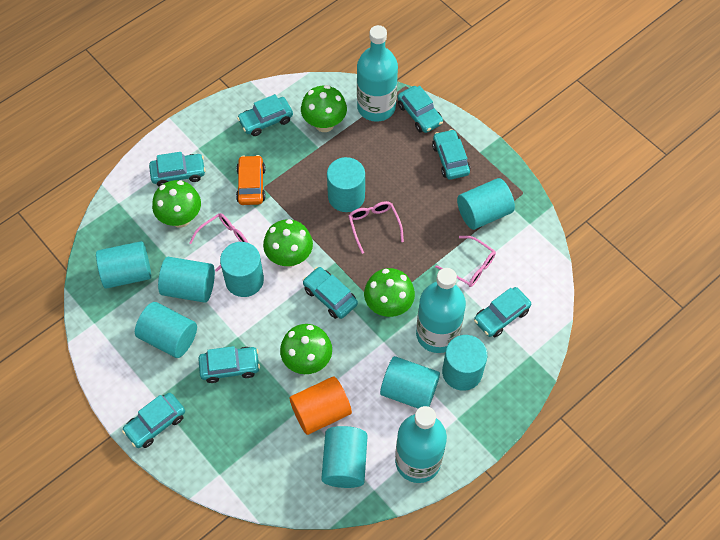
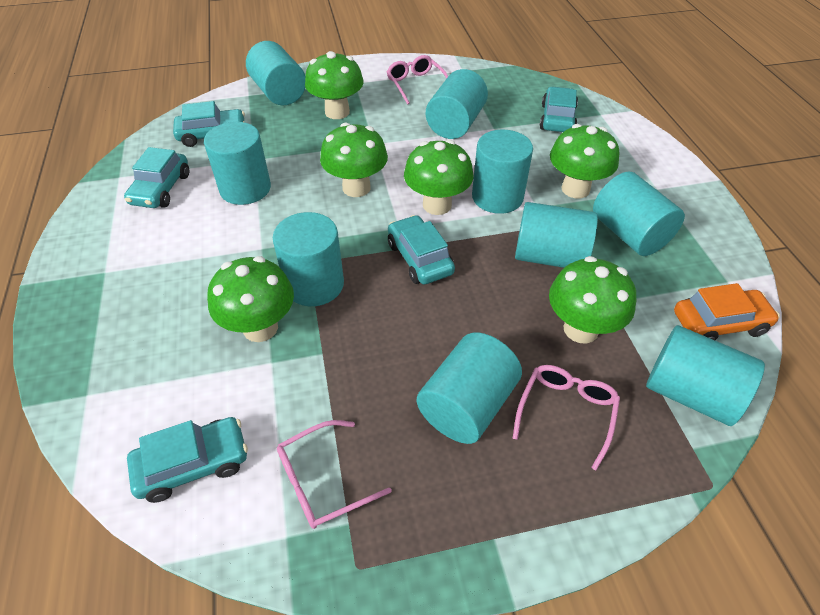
green mushroom: [152,180,201,227] [263,219,313,267] [280,324,332,374] [301,85,347,132] [364,268,415,317] = 5 -> [207,256,294,342] [305,51,364,119] [320,122,388,197] [404,140,473,215] [549,256,636,344] [550,124,619,198] = 6
orange cylinder: [289,376,352,435] = 1 -> none = 0
turquoise bottle: [357,25,398,122] [395,406,447,483] [416,268,466,353] = 3 -> none = 0
turquoise car: [122,393,185,448] [149,152,206,187] [198,346,260,383] [237,94,293,136] [303,267,358,319] [397,86,443,133] [432,129,470,180] [474,287,531,337] = 8 -> [124,147,189,208] [127,417,248,503] [173,101,245,147] [388,215,455,285] [540,87,578,132] = 5

